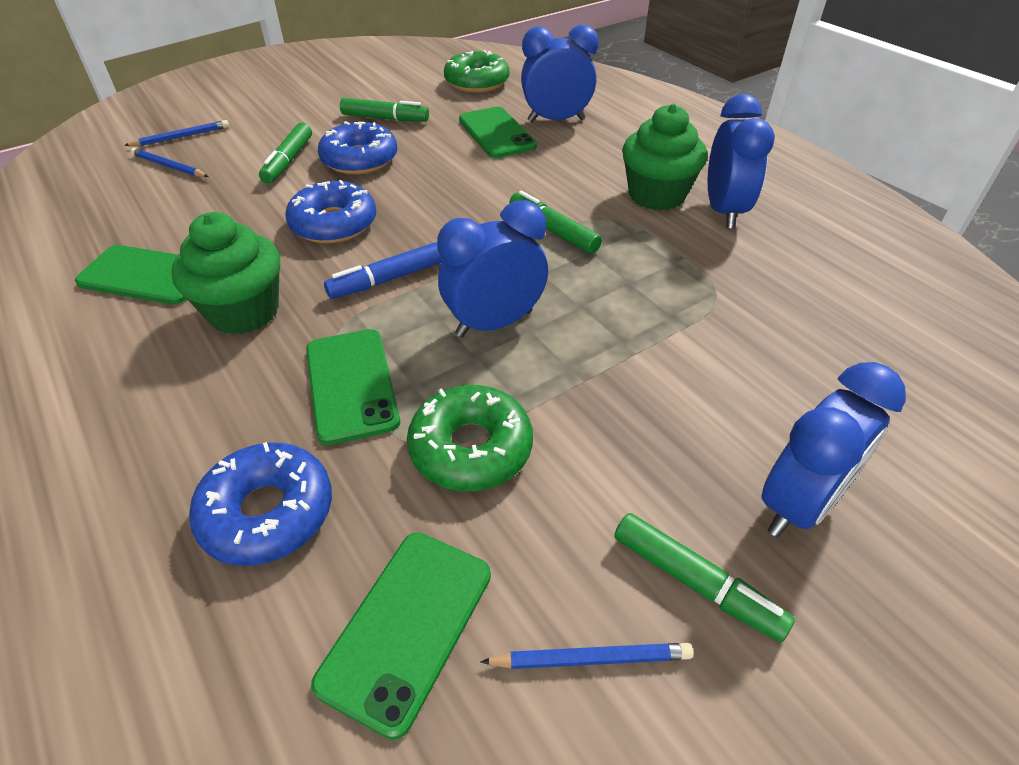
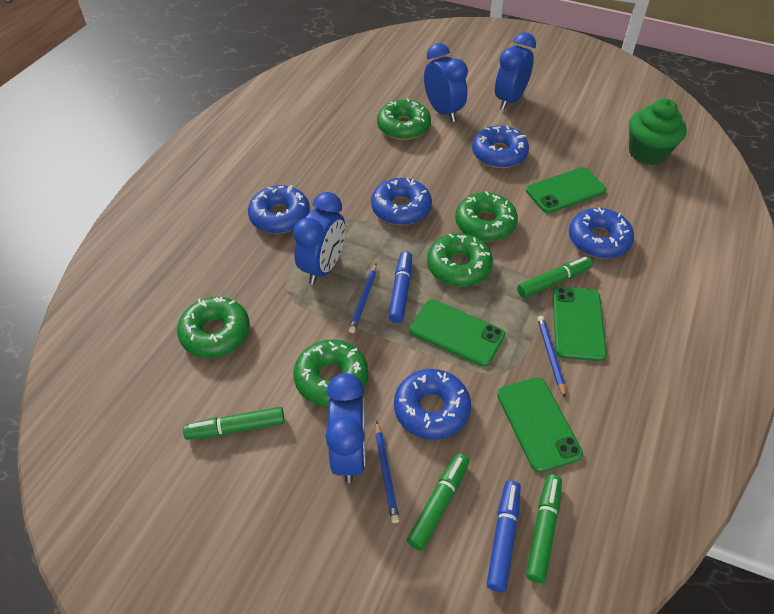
blue donut: [189,442,332,566] [285,180,376,243] [318,121,398,174] = 3 -> [248,185,310,234] [371,178,432,225] [394,369,471,440] [472,126,529,168] [569,207,634,259] = 5
blue marker: [324,243,442,299] = 1 -> [388,251,412,323] [487,481,521,592] = 2
green cupcake: [171,212,280,335] [622,104,707,211] = 2 -> [629,98,687,165] = 1
green donut: [407,385,533,491] [444,50,509,93] = 2 -> [177,297,250,358] [293,339,368,406] [377,99,431,140] [427,233,493,287] [455,191,518,241] = 5

